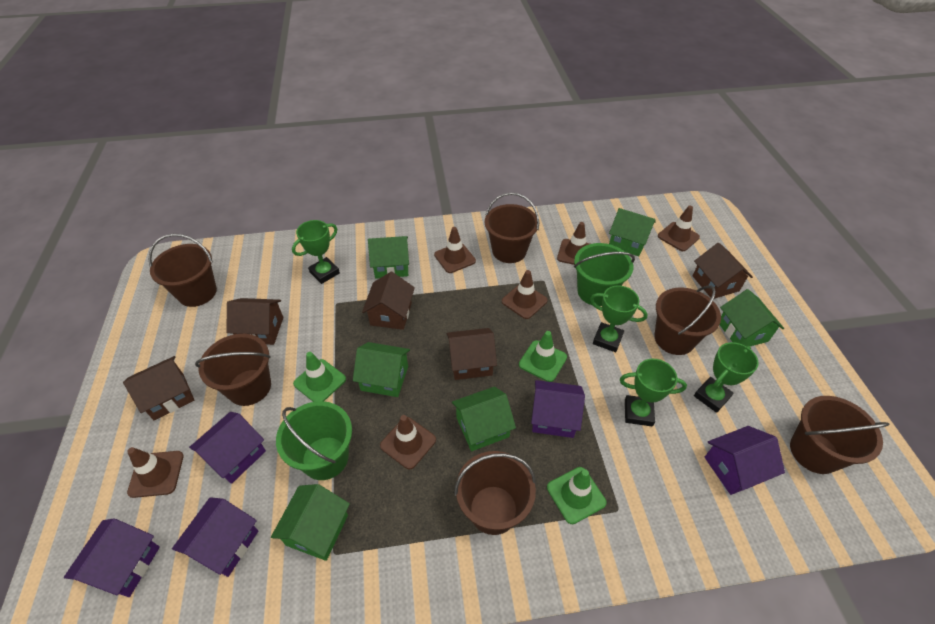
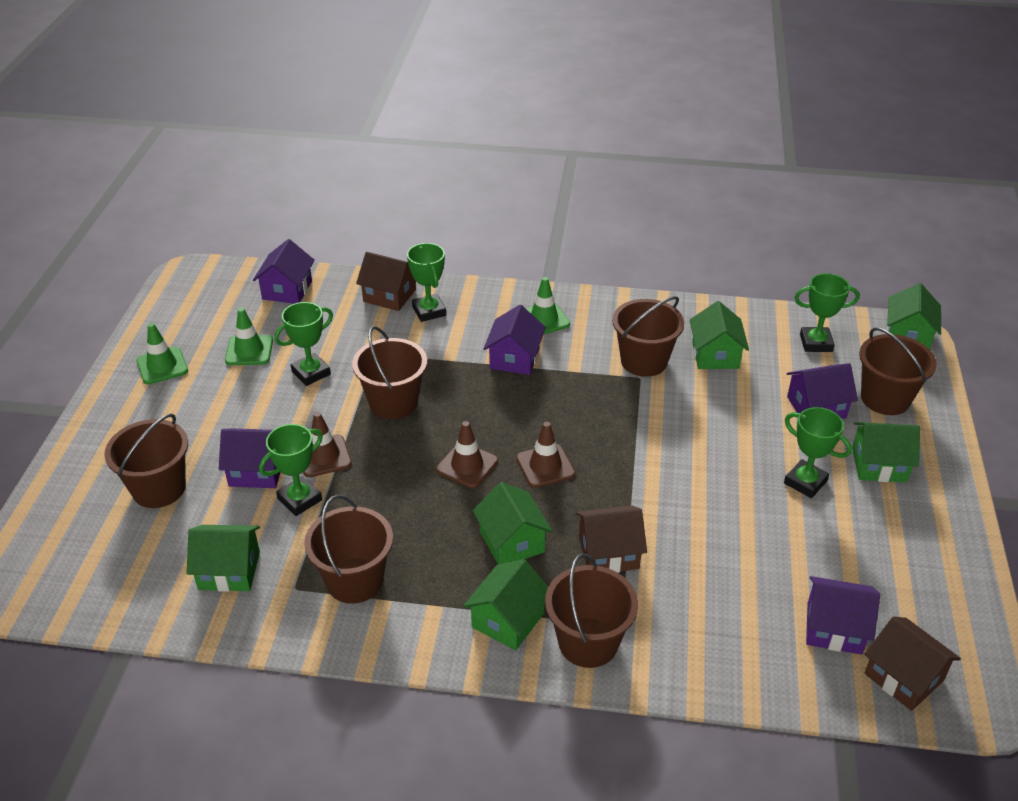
brown house: [123,356,194,420] [226,298,283,345] [362,272,415,330] [447,328,497,380] [693,243,753,299] = 5 -> [356,252,416,311] [576,505,647,573] [864,616,961,711] = 3
brown traffic cone: [127,447,184,498] [380,415,436,469] [434,227,476,273] [502,270,548,319] [557,222,590,265] [658,206,700,251] = 6 -> [303,412,352,477] [436,421,498,488] [516,422,575,488] = 3
green bucket: [276,401,352,480] [574,243,635,306] = 2 -> none = 0
green trophy: [292,220,340,284] [590,285,648,352] [620,359,687,426] [694,342,759,413] = 4 -> [259,424,323,516] [274,302,333,386] [407,243,446,322] [784,407,852,498] [794,273,860,352] = 5

